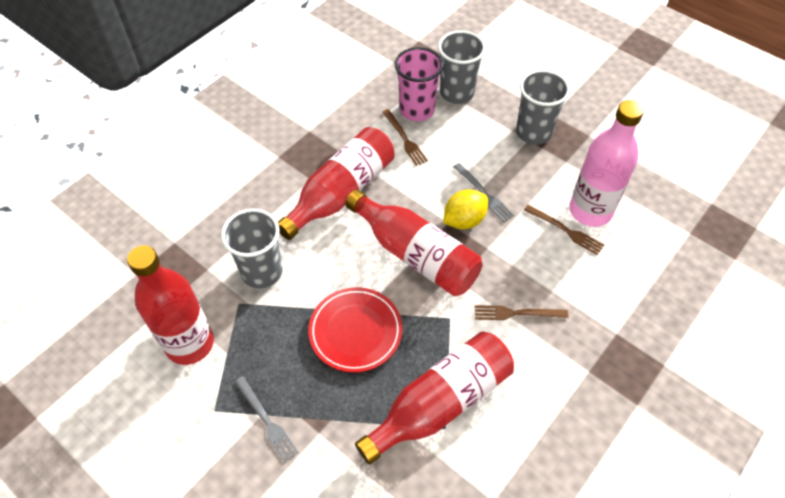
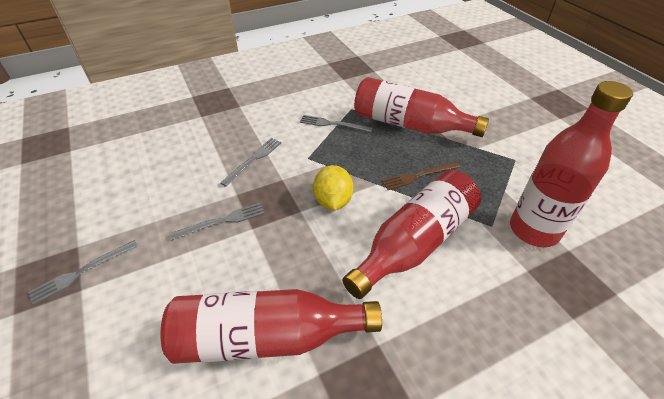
brown fork: [382,109,428,166] [475,305,569,320] [524,205,604,255] = 3 -> [382,162,460,190] = 1
grey cup: [221,209,283,288] [438,30,486,104] [516,70,570,145] = 3 -> none = 0
grey fork: [235,376,299,463] [454,163,514,223] = 2 -> [28,240,138,305] [169,203,265,241] [220,138,282,187] [300,115,373,132] = 4
pink bottle: [569,100,644,227] = 1 -> none = 0
pink cup: [395,47,443,121] = 1 -> none = 0
red plate: [308,287,402,373] = 1 -> none = 0

